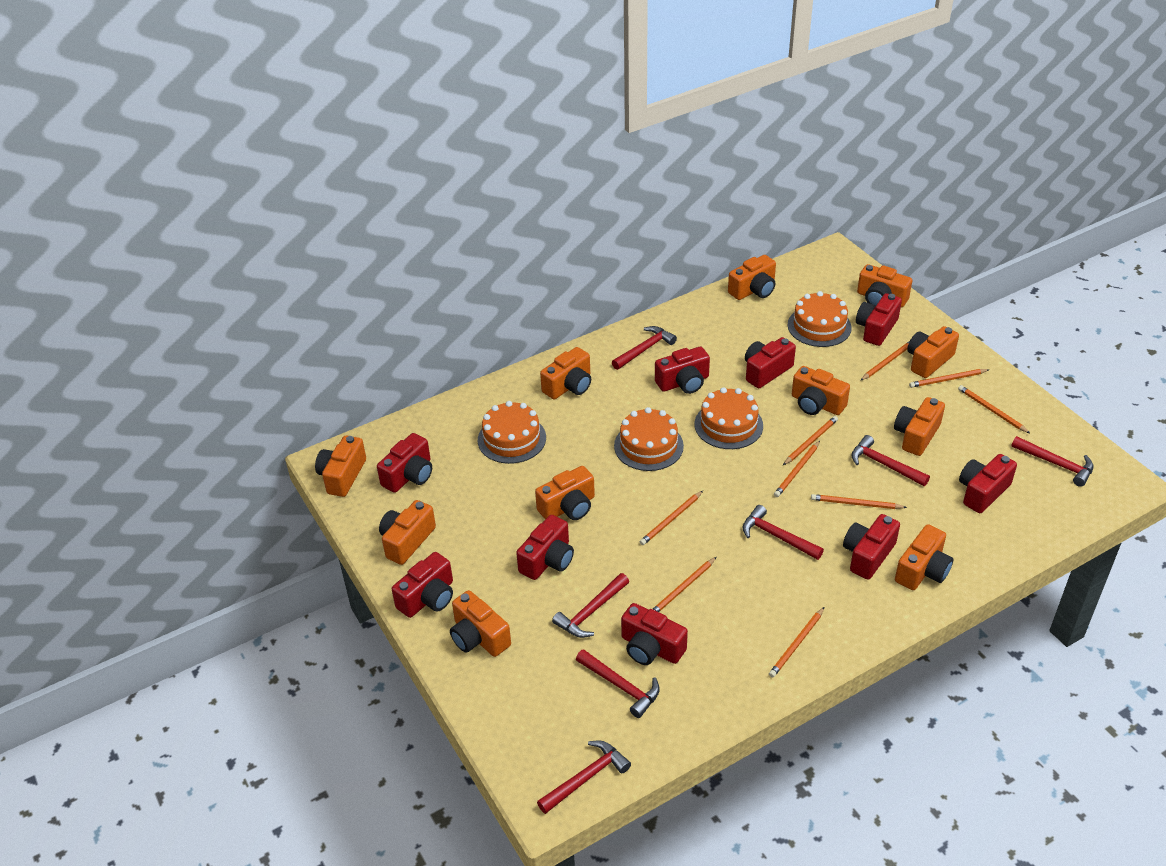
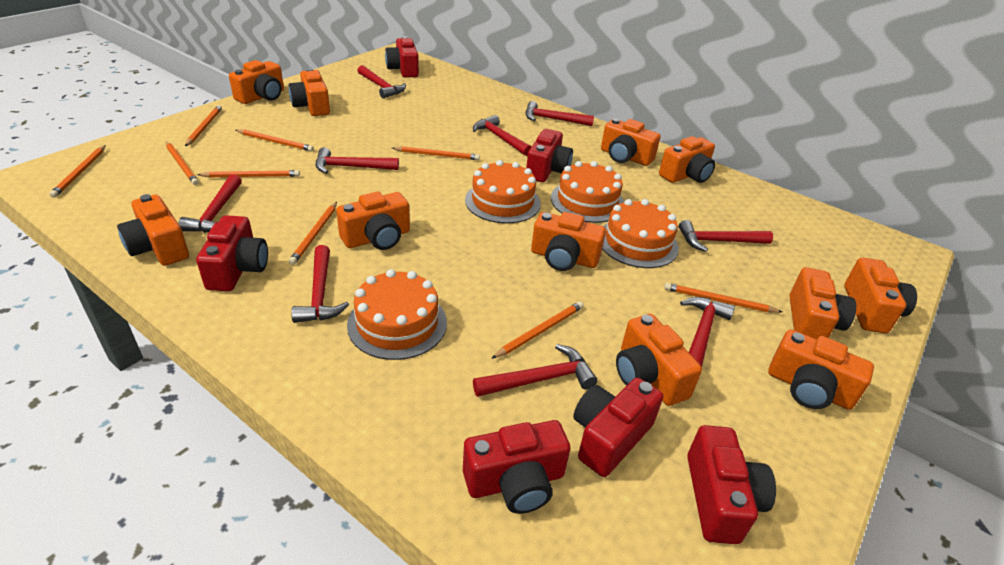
red camera: [377,433,432,493] [392,552,453,618] [516,515,574,580] [621,603,688,665] [655,347,710,394] [745,337,796,388] [843,514,900,580] [856,293,902,346] [959,454,1017,513] = 9 -> [196,215,268,291] [385,36,419,78] [463,420,571,514] [526,129,573,182] [573,378,663,477] [687,425,776,544] = 6
red hammer: [537,740,631,814] [552,573,629,638] [576,649,660,718] [612,326,677,370] [742,505,824,560] [851,435,930,486] [1011,436,1094,487] = 7 -> [178,174,242,233] [291,245,349,323] [316,147,399,174] [357,65,406,98] [473,115,532,156] [473,344,597,397] [525,101,594,126] [679,220,773,252] [680,297,735,367] = 9

